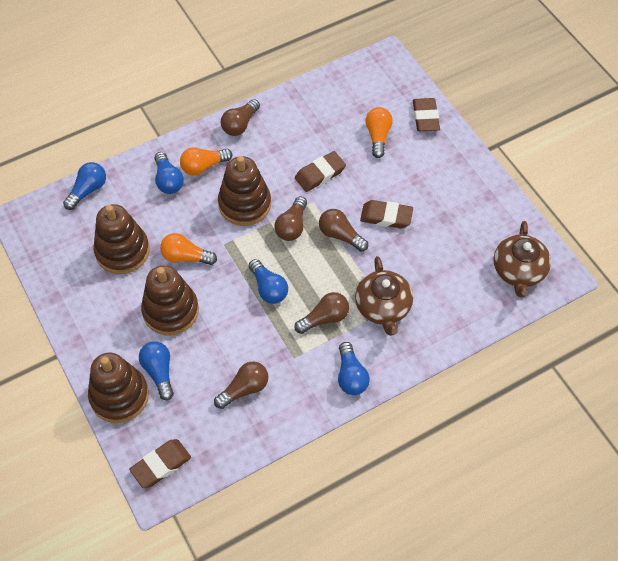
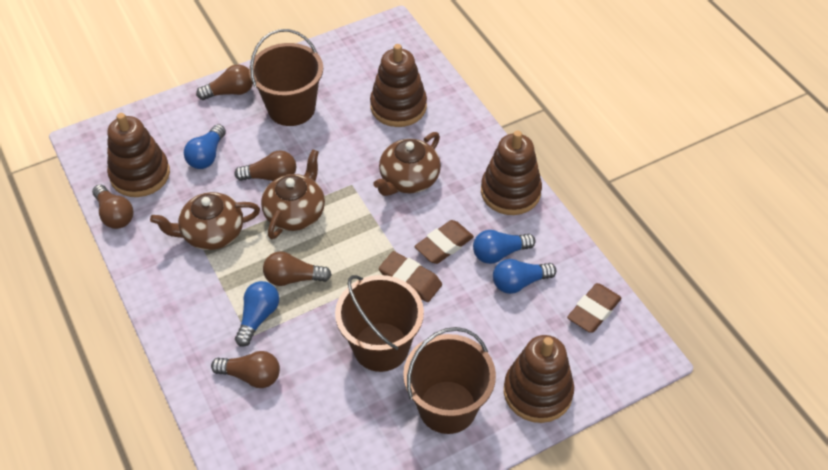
blue light bulb: [63,162,106,210] [139,341,174,400] [155,152,184,194] [249,259,288,304] [338,342,370,395] = 5 -> [184,124,226,169] [235,281,279,347] [473,230,536,264] [493,259,557,294] = 4
brown bucket: none = 0 -> [249,29,323,126] [335,275,424,372] [403,327,496,434] = 3
brown eraser: [129,439,191,488] [295,151,346,192] [360,200,413,229] [413,98,440,131] = 4 -> [379,251,442,302] [414,220,474,264] [567,283,622,333] = 3
brown teapot: [355,256,413,336] [493,221,551,298] = 2 -> [150,192,260,250] [261,149,325,239] [374,132,441,196] = 3
orange light bulb: [160,233,217,265] [180,147,232,176] [365,107,393,158] = 3 -> none = 0

